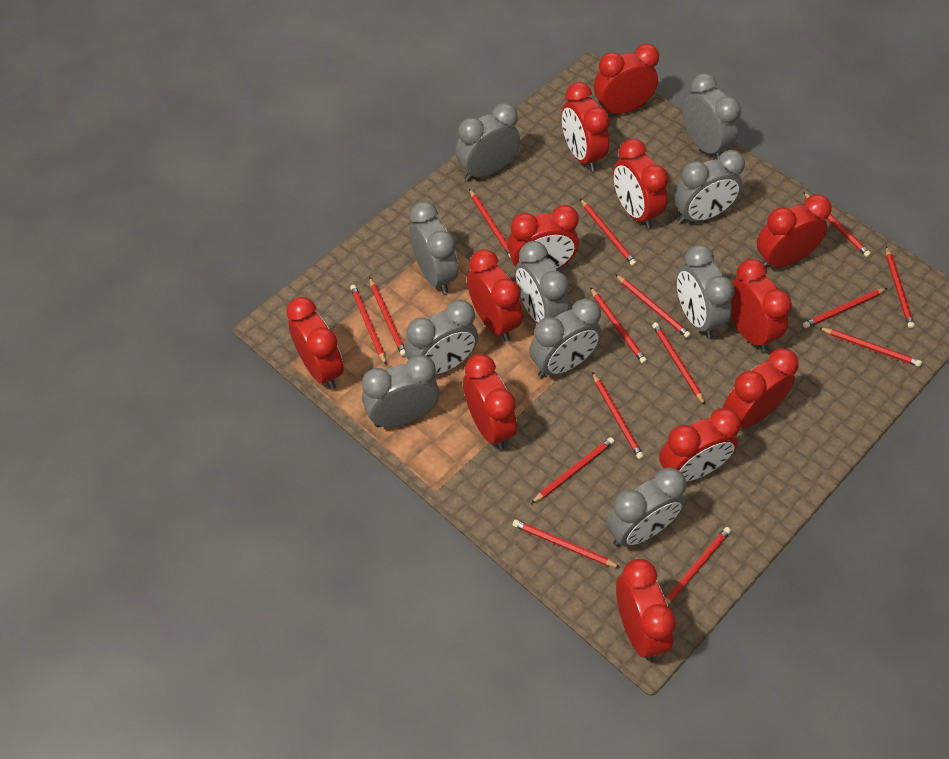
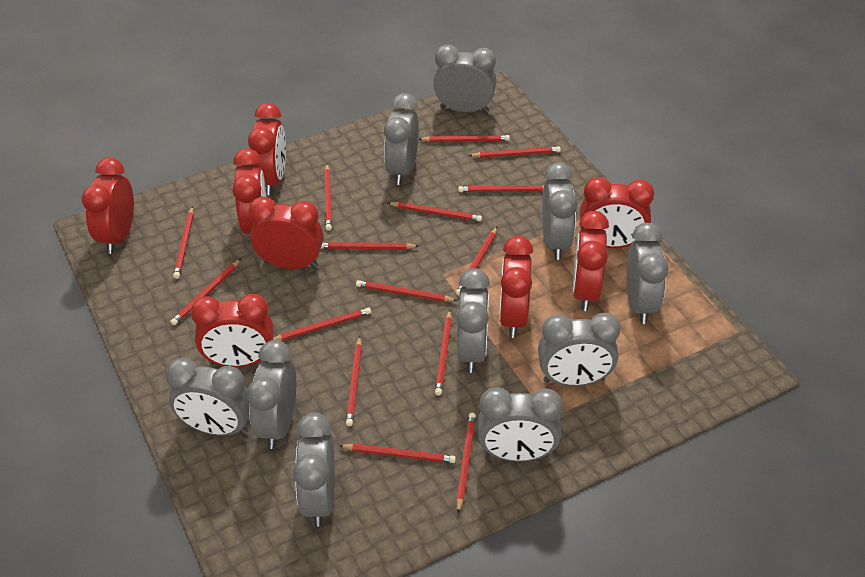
red clock: [286,297,344,389] [463,354,517,450] [467,249,522,341] [507,205,579,272] [561,82,610,172] [594,44,659,114] [613,139,669,229] [616,559,676,660] [659,408,741,482] [723,348,798,429] [731,259,792,352] [757,194,832,267] = 12 -> [82,158,134,254] [190,294,274,367] [232,148,267,234] [248,103,286,195] [248,197,323,269] [499,236,533,338] [573,211,609,311] [580,177,654,248] = 8

